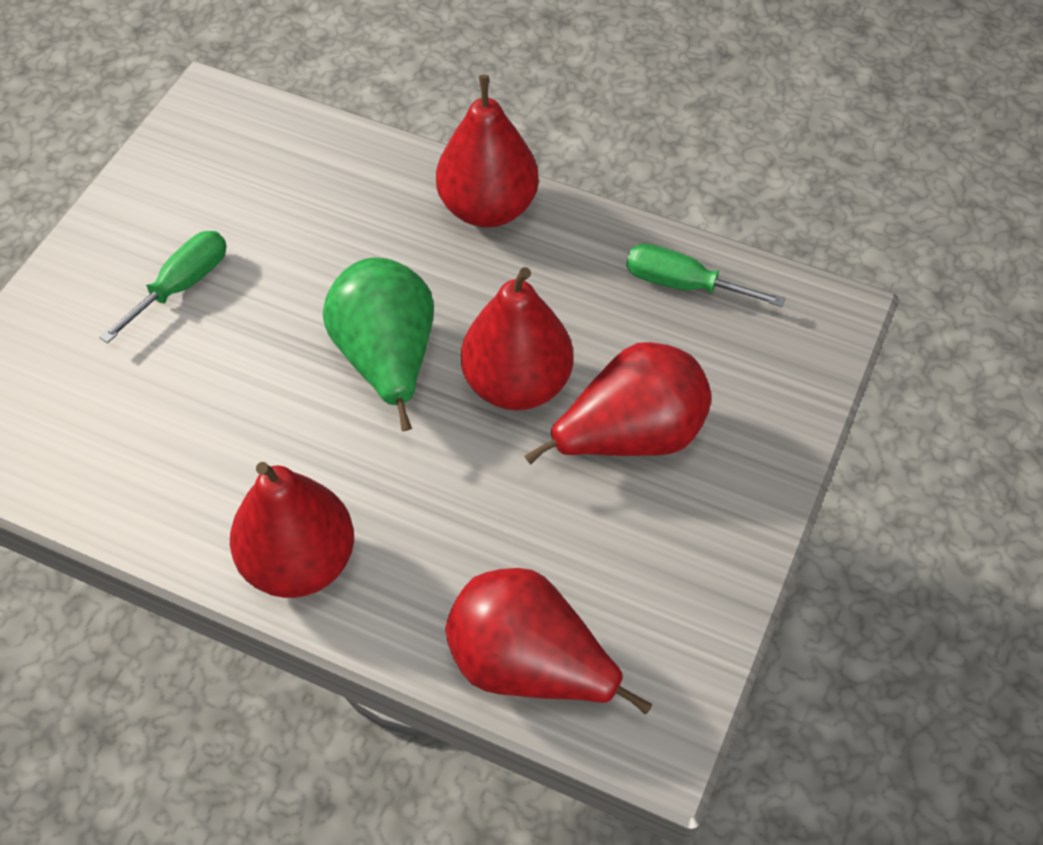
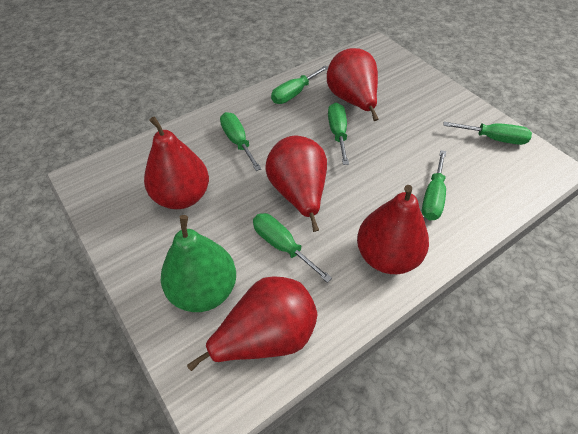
green screwdriver: [100,231,227,343] [627,243,785,307] = 2 -> [220,112,262,171] [253,213,332,283] [271,65,328,104] [328,103,349,165] [422,150,446,220] [443,122,532,145] = 6

